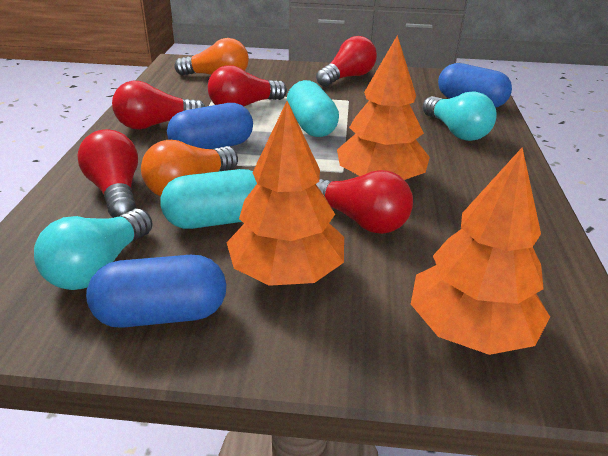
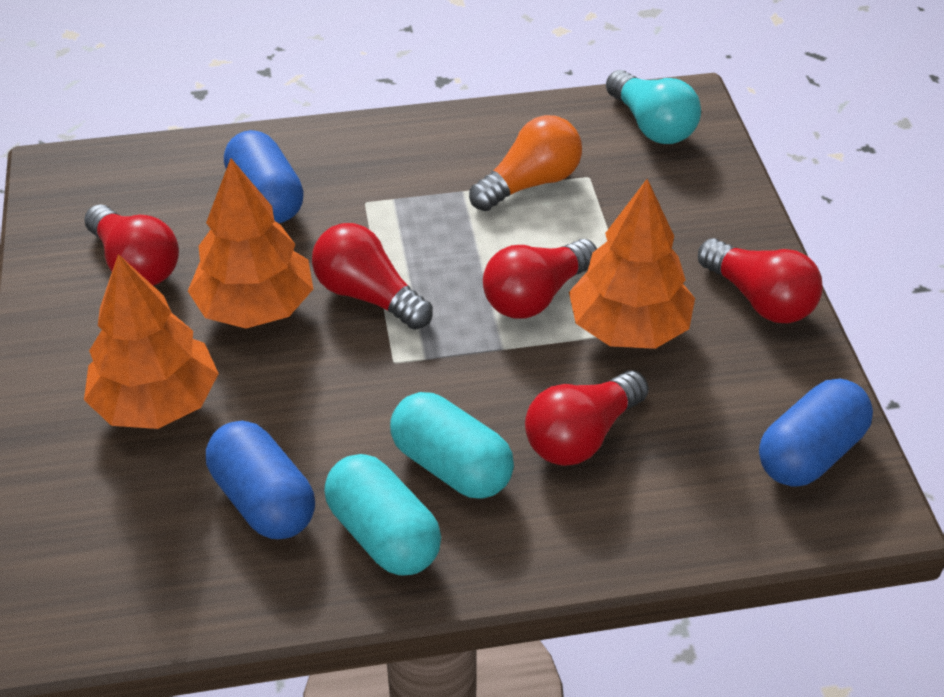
orange light bulb: [141,140,238,196] [174,38,249,76] = 2 -> [469,115,582,211] = 1
turquoise light bulb: [34,209,153,290] [422,91,497,141] = 2 -> [606,70,701,144] = 1

